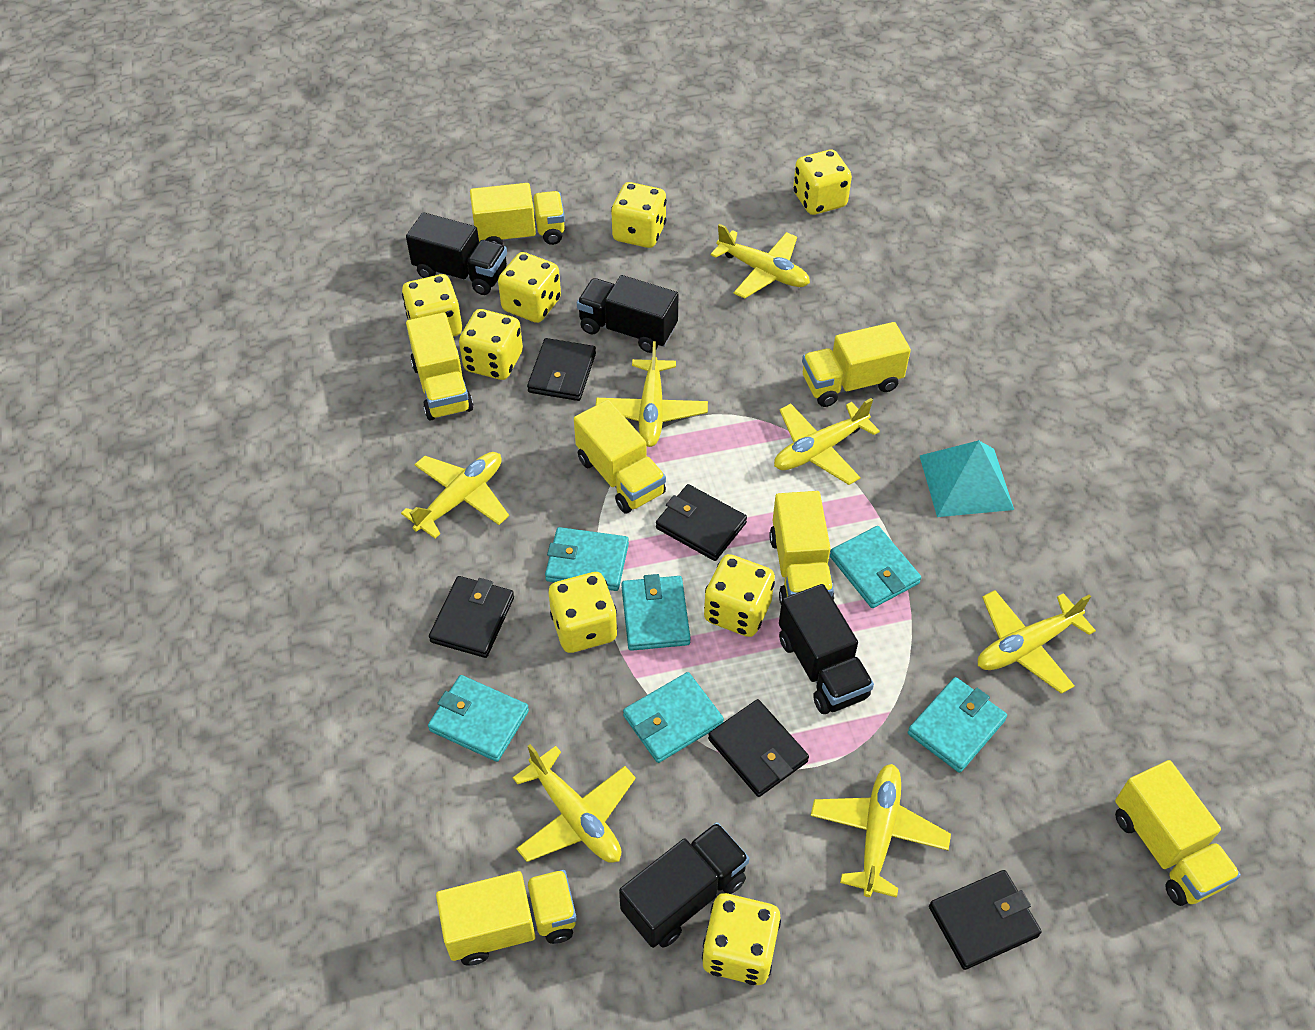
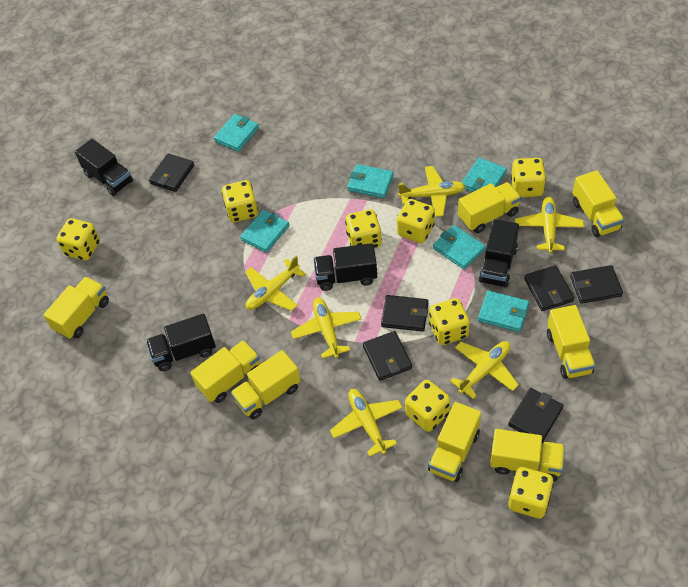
black wallet: [429,576,514,658] [527,338,596,401] [656,484,747,561] [708,699,809,797] [929,870,1042,970] = 5 -> [149,153,194,192] [363,331,412,381] [381,295,428,332] [508,388,564,443] [524,265,574,311] [570,265,623,304] = 6
turquoise pyramid: [919,440,1014,517] = 1 -> none = 0
yellow plane: [401,452,509,538] [512,744,636,863] [596,341,708,447] [710,224,810,299] [774,398,880,485] [811,764,951,898] [978,590,1096,694] = 7 -> [245,256,306,311] [291,297,361,359] [330,389,403,457] [398,166,465,217] [450,341,519,399] [515,197,584,253] = 6
yellow truck: [406,312,473,421] [436,870,577,966] [470,183,565,245] [574,400,666,514] [770,491,834,603] [802,322,911,407] [1115,760,1241,906] = 7 -> [43,277,109,339] [190,340,260,403] [231,350,301,420] [428,402,481,482] [458,182,521,233] [490,429,565,482] [547,305,596,379] [573,170,624,237] = 8

